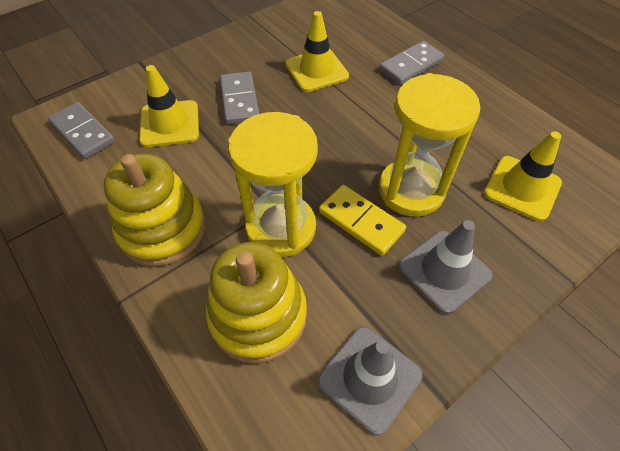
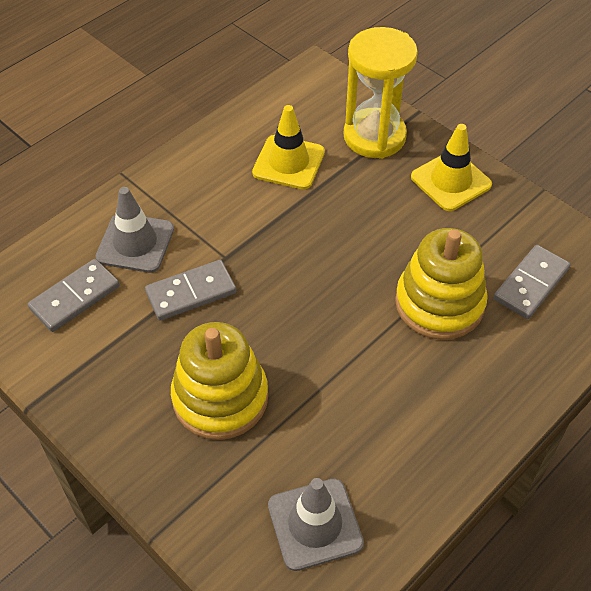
yellow domino: [319,185,406,256] = 1 -> none = 0
yellow hourglass: [228,112,318,257] [379,73,480,217] = 2 -> [344,27,418,159] = 1
yellow traffic cone: [139,65,199,147] [285,11,349,92] [484,131,562,221] = 3 -> [252,105,325,189] [411,124,492,211] = 2

